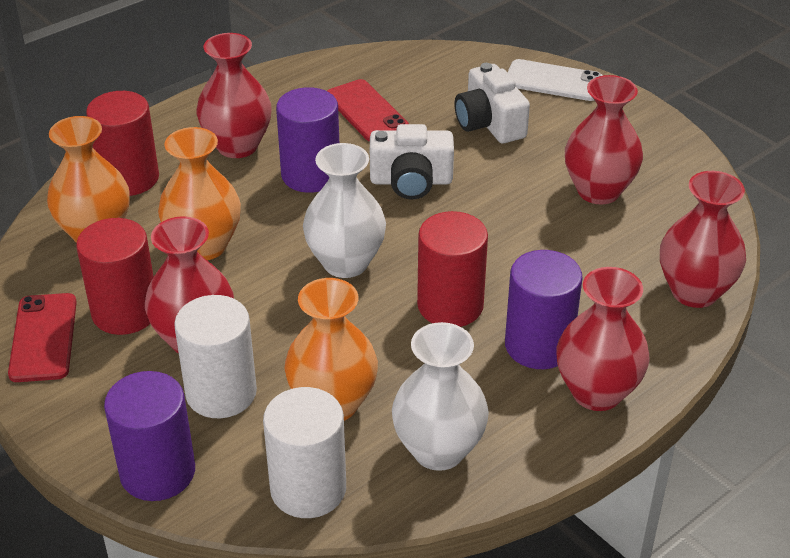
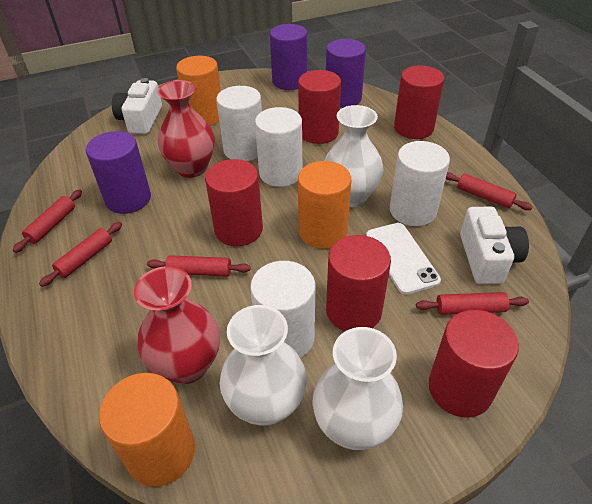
orange cylinder: none = 0 -> [99,373,195,487] [176,56,221,126] [298,161,351,249] = 3
orange vase: [47,116,130,243] [158,127,241,260] [285,278,378,421] = 3 -> none = 0
red cylinder: [76,218,154,335] [86,91,159,196] [417,211,488,327] = 3 -> [205,159,263,246] [298,70,341,144] [326,235,391,331] [394,65,444,139] [428,310,519,418] = 5
red phone: [8,293,77,382] [327,79,409,141] = 2 -> none = 0
red rolling pin: none = 0 -> [13,189,82,253] [39,222,122,287] [147,255,251,277] [416,292,529,315] [446,172,533,210] = 5
red vase: [145,216,234,354] [197,33,272,158] [557,267,650,411] [565,75,643,204] [660,171,746,308] = 5 -> [134,266,220,384] [157,80,215,178] = 2
white cylinder: [174,295,257,418] [263,387,346,518] = 2 -> [216,86,262,161] [250,261,315,358] [255,107,302,187] [390,141,450,226] = 4
white vase: [303,143,386,278] [392,322,489,471] = 2 -> [220,305,307,426] [313,327,403,450] [325,105,384,207] = 3

